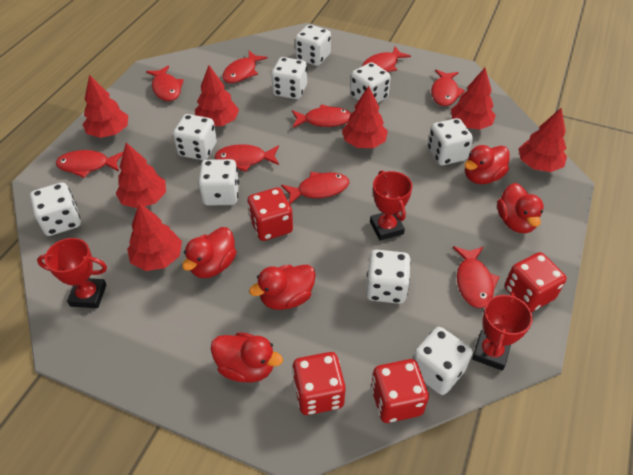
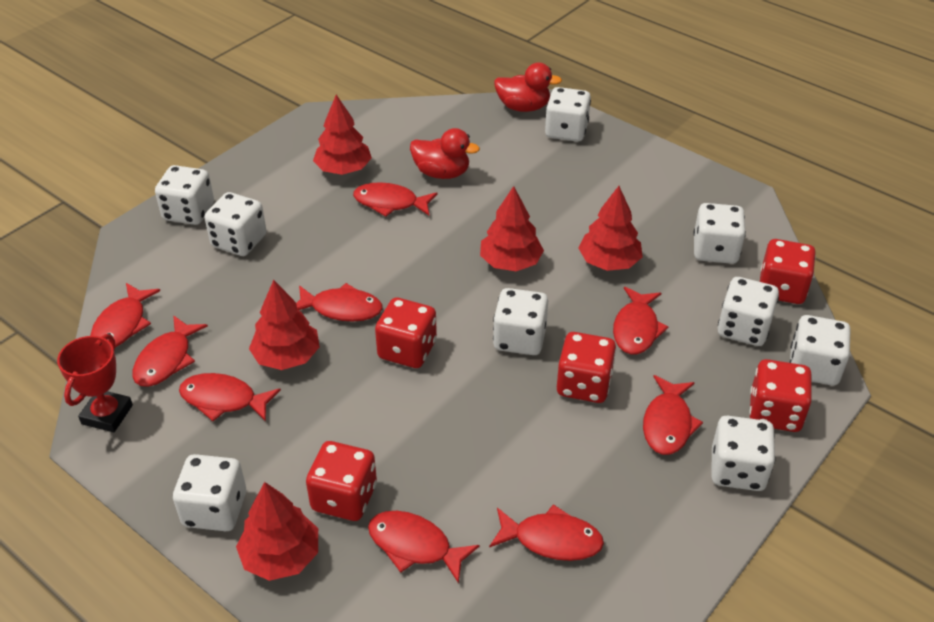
red dice: [248,187,293,241] [293,352,346,415] [371,359,429,423] [505,252,567,312] = 4 -> [306,441,377,521] [375,297,437,368] [557,332,616,403] [749,359,812,432] [760,239,816,304] = 5
red duck: [182,227,236,278] [211,332,283,382] [249,265,316,310] [465,145,509,184] [497,183,544,233] = 5 -> [410,128,480,179] [494,63,562,112] = 2
red tree: [82,75,128,138] [115,143,166,208] [127,203,182,271] [195,65,239,126] [342,86,388,148] [451,68,496,130] [518,108,567,172] = 7 -> [236,482,318,581] [249,280,320,370] [313,95,372,175] [480,186,544,271] [578,186,643,271] = 5
red trophy: [37,238,107,308] [370,170,413,241] [472,292,533,371] = 3 -> [57,334,133,432] = 1

